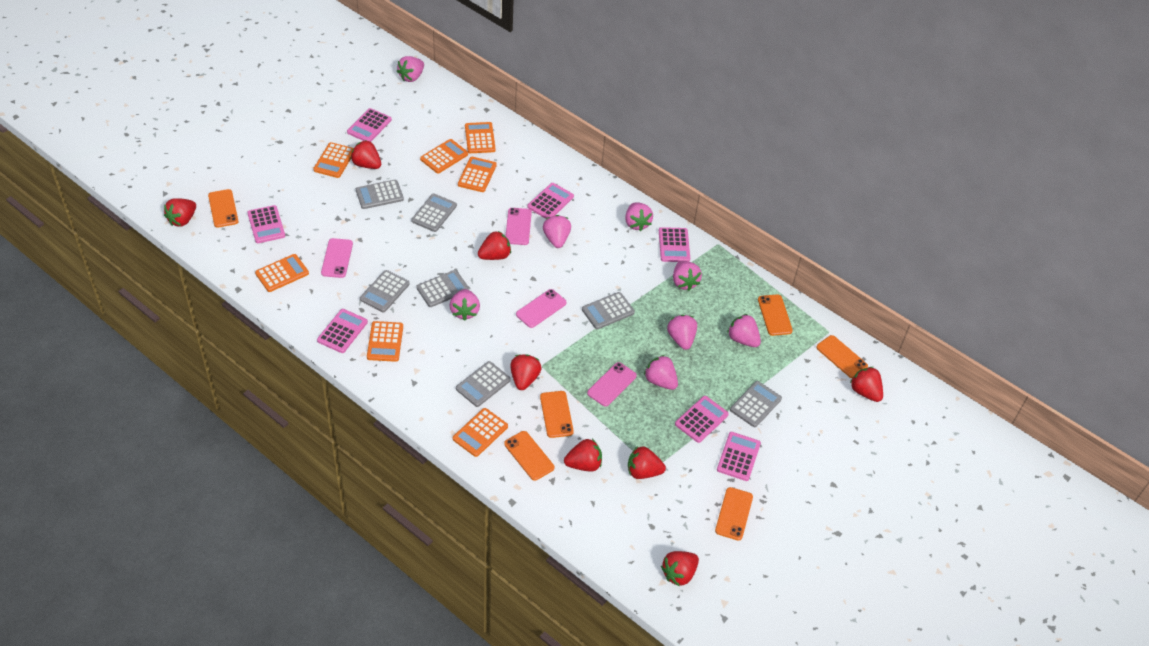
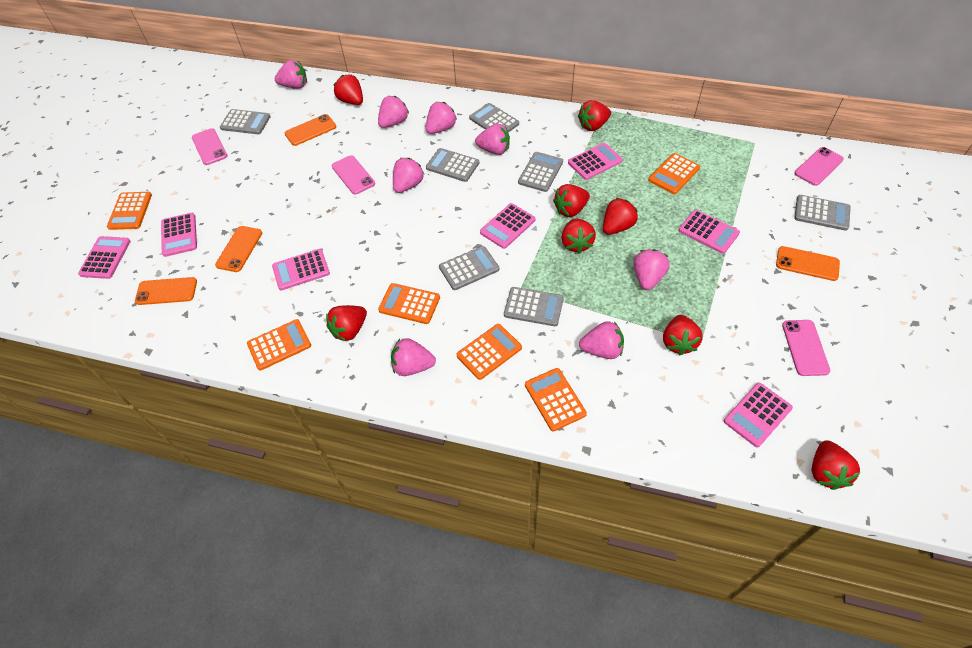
orange calculator: [255,254,309,292] [313,142,353,178] [367,321,403,362] [420,139,468,173] [453,408,508,457] [458,157,497,192] [465,122,496,153] = 7 -> [107,192,152,230] [247,319,311,370] [378,283,440,324] [456,324,522,380] [525,368,587,431] [648,153,700,194] = 6
orange phone: [208,189,239,228] [504,431,554,481] [540,391,574,438] [715,487,753,541] [758,294,793,336] [816,335,868,378] = 6 -> [135,277,197,305] [215,226,262,272] [285,114,336,146] [776,246,840,281] = 4

